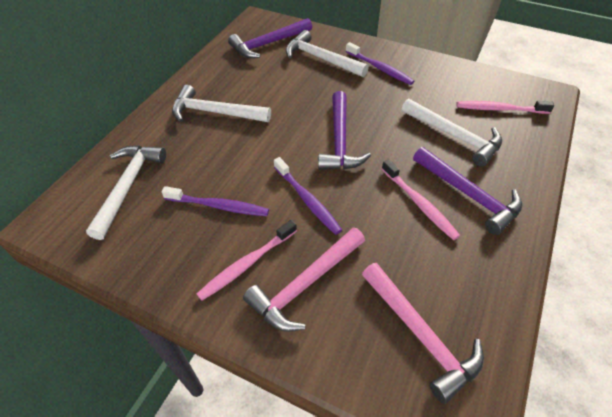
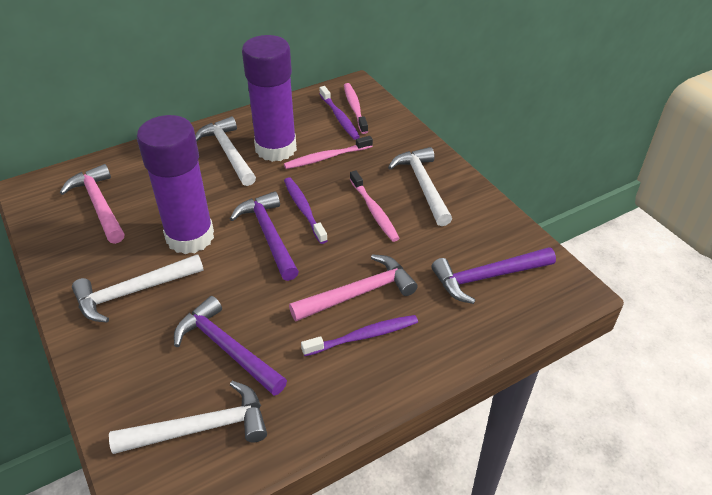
purple glue stick: none = 0 -> [137,115,214,254] [242,35,297,162] = 2

